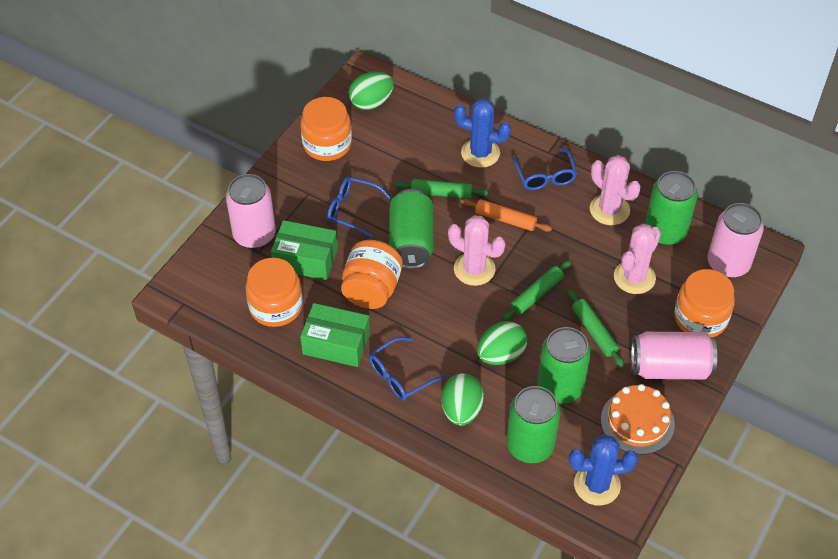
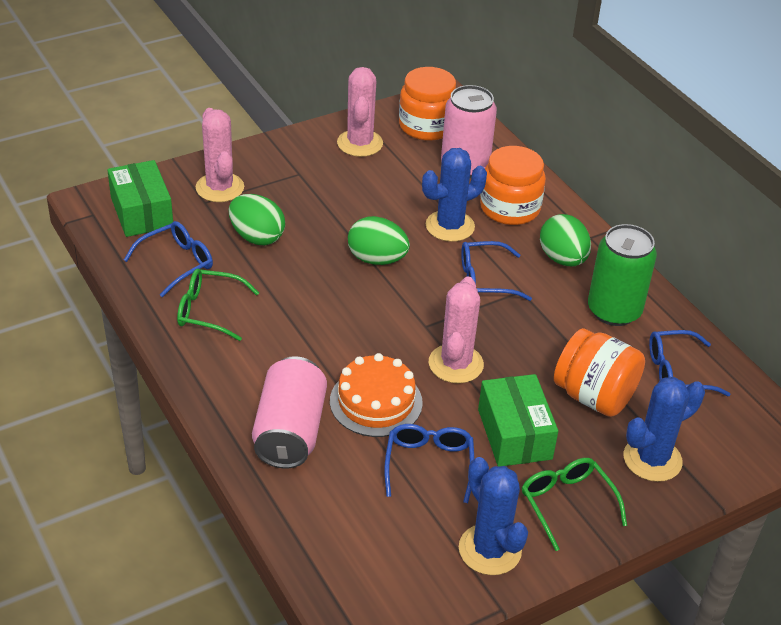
blue cactus: [454,98,511,168] [569,434,638,506] = 2 -> [422,148,487,242] [459,457,528,575] [624,377,705,482] = 3
blue glasses: [327,177,392,238] [369,337,446,401] [512,148,577,190] = 3 -> [124,221,213,297] [384,424,474,503] [461,241,532,301] [649,330,730,397] = 4
green can: [389,189,434,269] [507,386,561,463] [537,327,591,404] [645,171,698,245] = 4 -> [588,224,657,326] = 1
green glasses: none = 0 -> [177,269,259,341] [522,458,627,551] = 2
green rolling pin: [395,179,489,199] [502,260,572,321] [567,289,624,367] = 3 -> none = 0
orange jar: [245,258,303,327] [300,97,352,161] [341,240,403,309] [674,269,735,337] = 4 -> [399,67,456,141] [480,146,546,225] [554,328,645,417] = 3
orange rolling pin: [461,199,552,232] = 1 -> none = 0
pink can: [226,174,276,248] [631,332,717,379] [708,203,764,278] = 3 -> [252,356,327,469] [441,85,497,178] = 2

